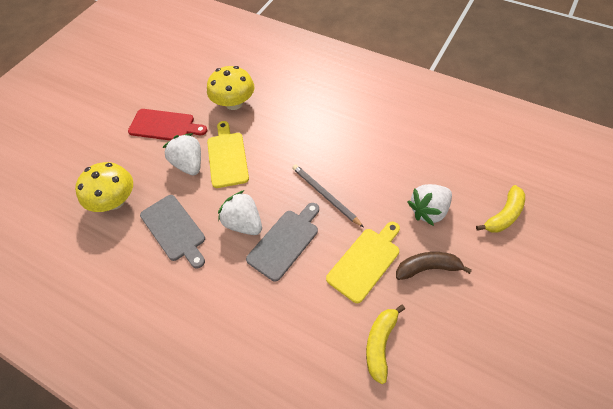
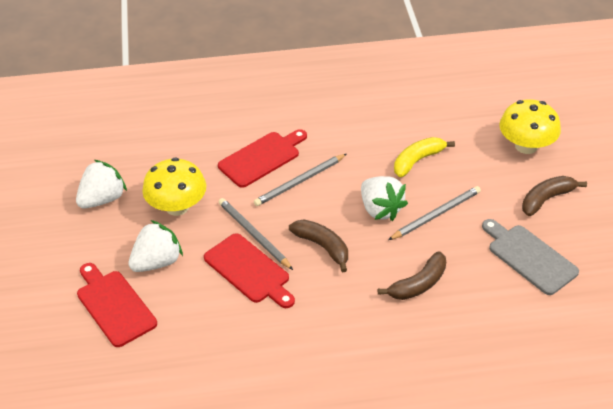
brown banana: [396,252,472,280] = 1 -> [289,220,348,272] [378,251,446,300] [522,176,587,216] = 3
grey cutting board: [140,195,205,269] [246,203,319,281] = 2 -> [482,219,579,295] = 1
grey pencil: [292,165,364,227] = 1 -> [219,198,293,270] [254,154,346,206] [388,186,481,240] = 3
red cutting board: [128,109,207,141] = 1 -> [77,263,157,347] [204,233,295,308] [218,129,307,188] = 3
yellow banana: [366,304,405,384] [476,185,525,233] = 2 -> [394,137,455,177] = 1
yellow cutting board: [207,121,249,188] [326,222,400,303] = 2 -> none = 0

